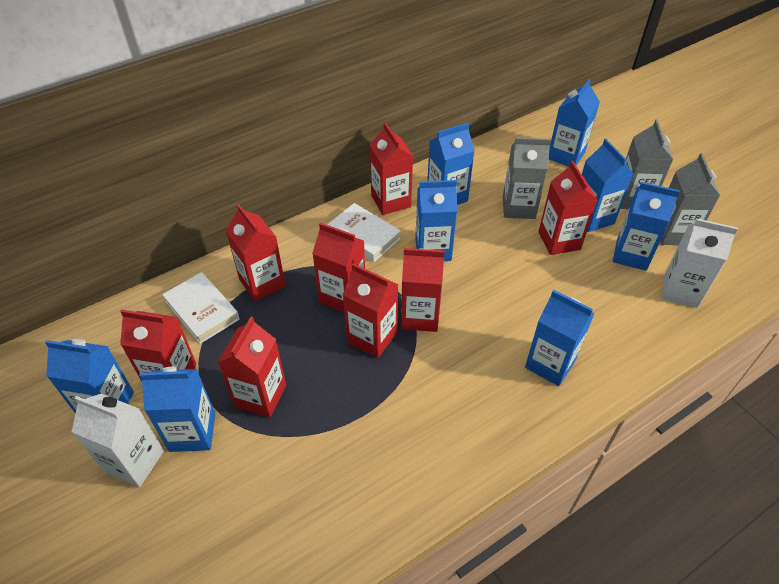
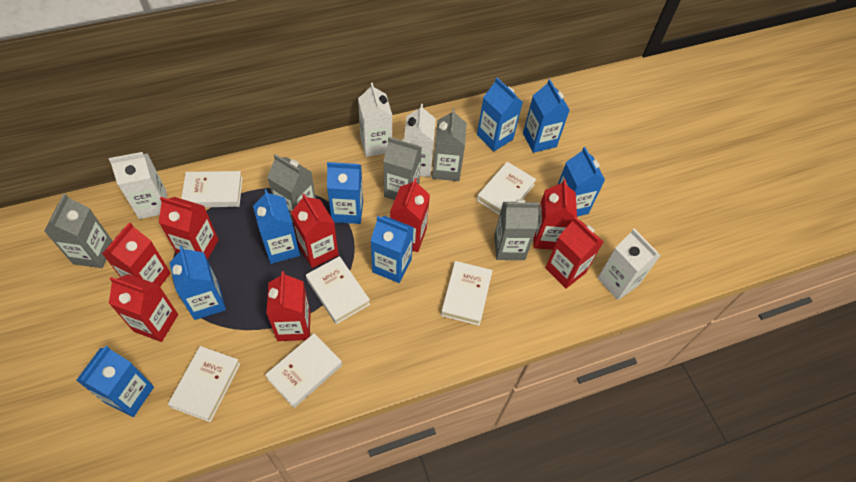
grey carton: [503,137,551,219] [620,120,673,209] [660,153,720,245] = 3 -> [44,194,112,268] [267,154,316,222] [383,137,422,200] [432,108,467,181] [494,199,540,260] = 5
white book: [162,272,240,344] [327,203,401,262] = 2 -> [168,346,240,422] [181,171,243,207] [265,333,342,408] [306,256,370,324] [441,261,493,326] [477,162,536,215] = 6
white carton: [72,394,164,487] [662,219,738,308] = 2 -> [109,152,167,219] [358,82,392,157] [404,104,436,177] [598,229,661,300] = 4

